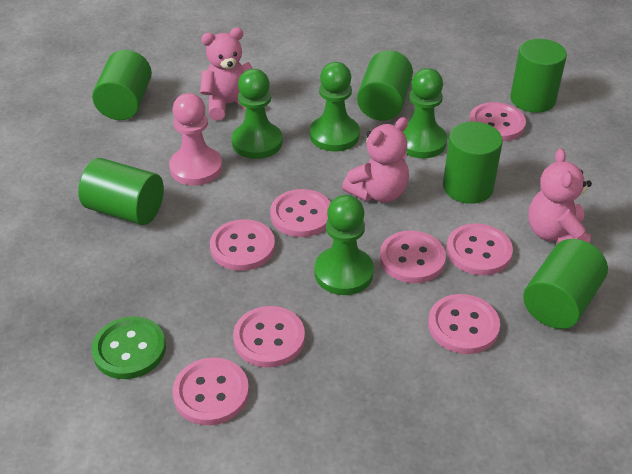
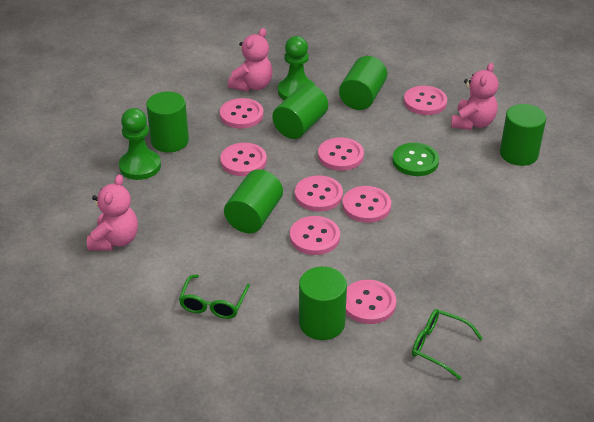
green glasses: none = 0 -> [179,274,250,319] [412,309,483,380] = 2
green pawn: [231,69,283,159] [310,62,360,152] [314,195,374,295] [403,68,447,158] = 4 -> [119,108,161,180] [278,36,315,100] = 2
pink pawn: [169,93,222,186] = 1 -> none = 0

